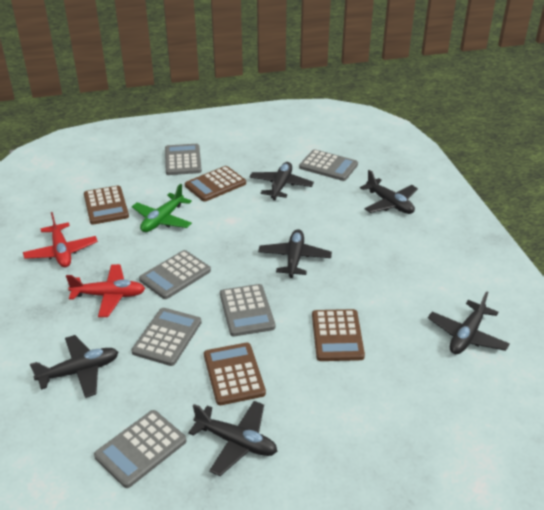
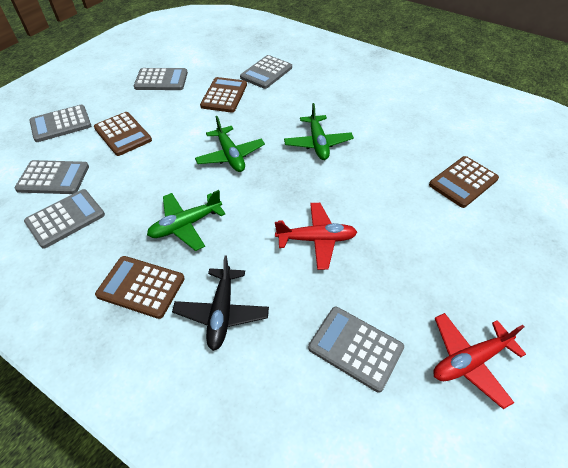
black plane: [30,335,118,398] [188,401,277,476] [249,162,314,201] [258,229,332,278] [360,170,418,214] [428,291,510,354] = 6 -> [172,256,269,351] = 1
green plane: [132,184,192,232] = 1 -> [147,190,225,251] [195,116,265,172] [284,103,354,160] = 3

